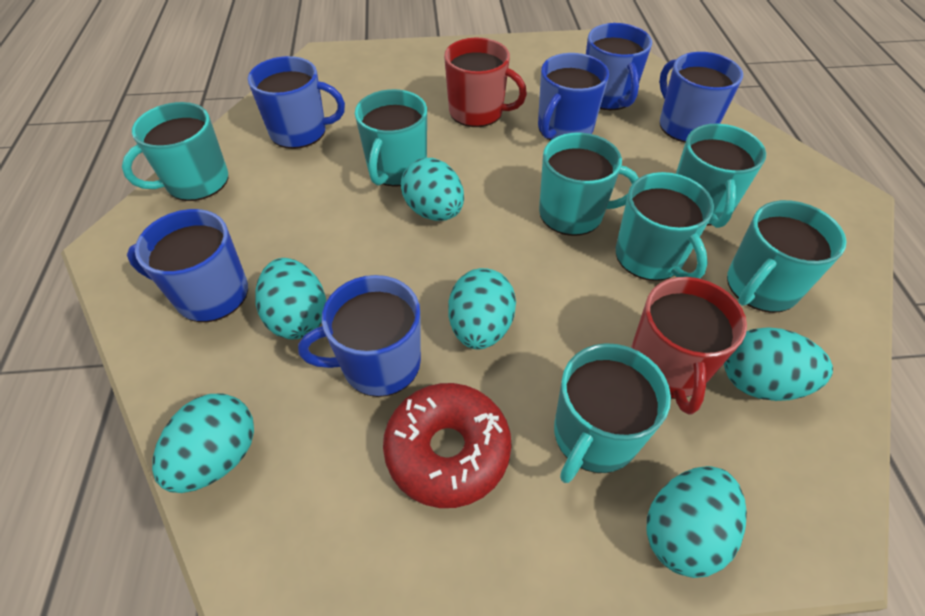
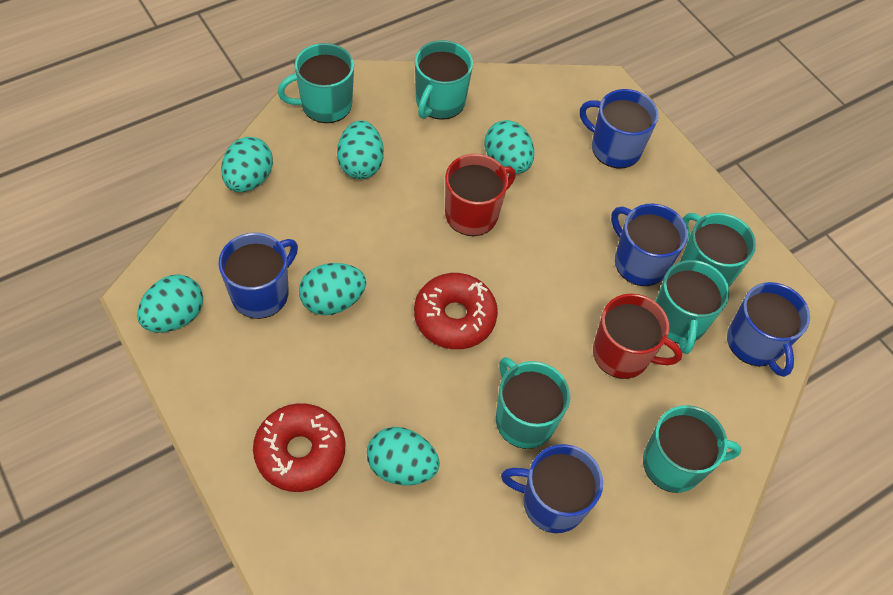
blue mug: [127,209,248,322] [248,56,345,149] [298,275,421,397] [538,53,609,141] [586,23,652,110] [659,52,743,143] = 6 -> [218,233,298,319] [501,444,603,533] [580,89,659,169] [611,204,688,286] [727,282,810,377] = 5
red donut: [383,383,512,508] = 1 -> [253,403,345,492] [414,273,498,349] = 2
turquoise mug: [122,102,228,201] [355,89,427,187] [539,133,639,236] [554,343,671,483] [616,172,714,281] [676,124,766,228] [727,200,847,313] = 7 -> [278,43,354,123] [415,40,473,120] [496,357,570,449] [643,405,741,493] [655,260,730,354] [680,213,756,287] = 6

